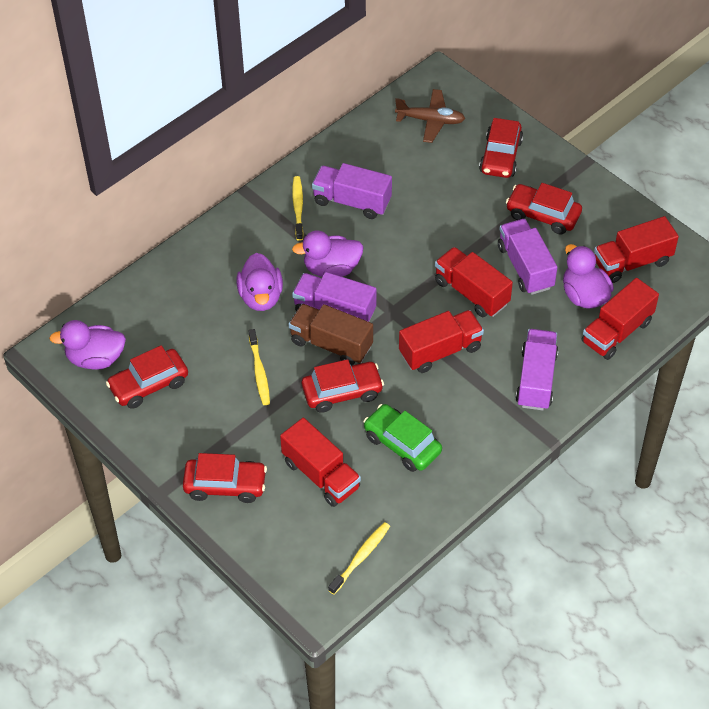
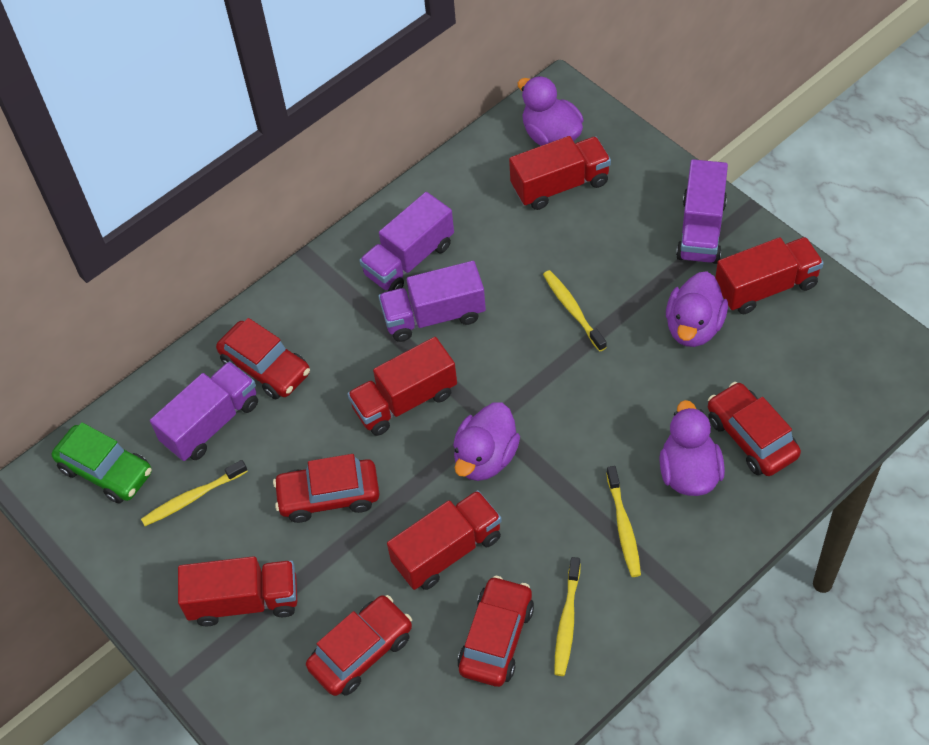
brown plane: [395,89,465,143] = 1 -> none = 0
brown truck: [289,304,373,366] = 1 -> none = 0
yellow toothbrush: [249,329,270,405] [292,176,304,241] [328,522,390,595] = 3 -> [141,460,248,526] [543,270,607,352] [554,557,581,676] [606,466,641,577] = 4

